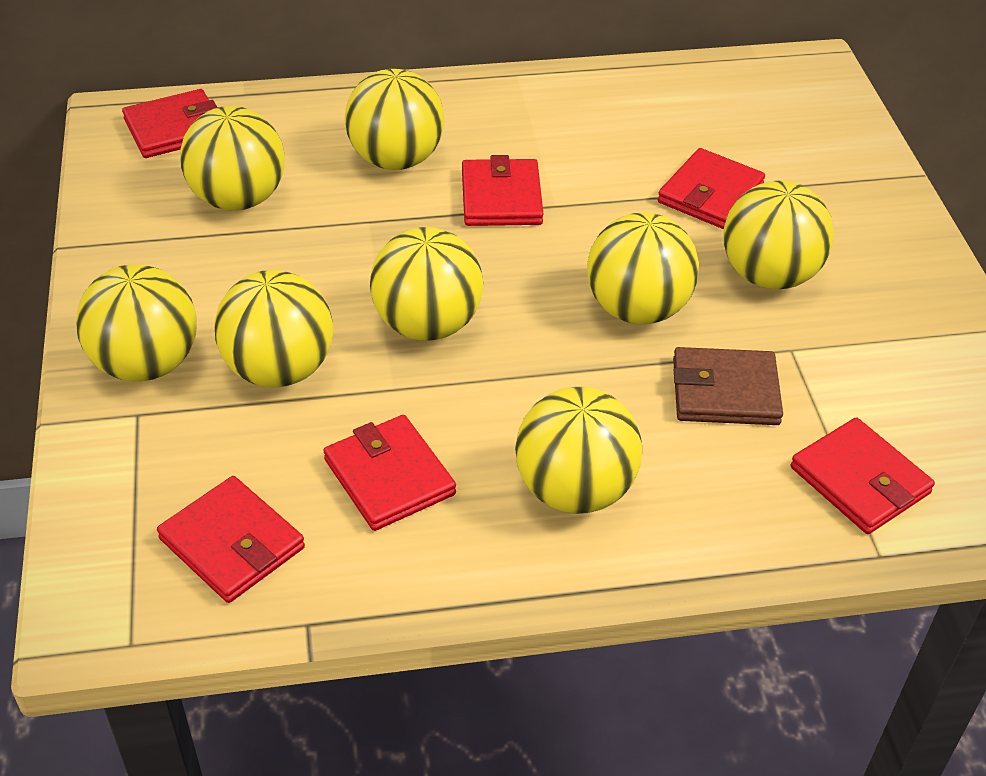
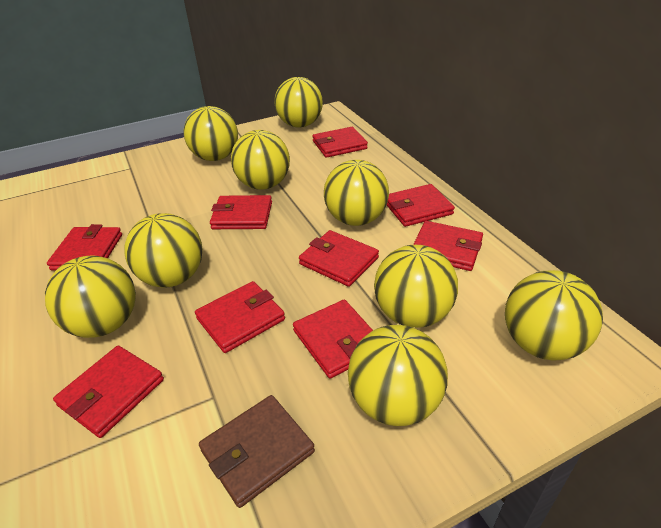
red wallet: [122,89,218,158] [157,476,305,603] [323,415,456,531] [462,155,543,226] [658,148,765,229] [790,417,935,534] = 6 -> [47,224,122,270] [53,346,164,438] [195,281,285,353] [210,195,272,229] [293,300,373,379] [299,230,379,287] [313,127,368,158] [387,184,455,227] [413,221,483,271] = 9
yellow ball: [76,264,197,382] [180,106,285,211] [214,270,333,387] [345,69,444,170] [370,227,483,341] [515,387,642,514] [587,212,699,324] [723,180,834,289] = 8 -> [45,256,136,338] [124,213,203,287] [183,106,238,161] [231,130,290,190] [275,77,323,128] [324,160,389,226] [348,325,448,426] [374,245,458,328] [505,270,603,361] = 9

